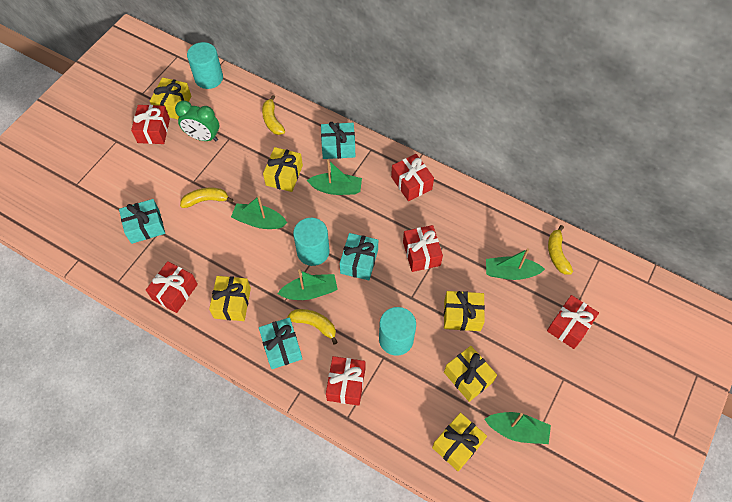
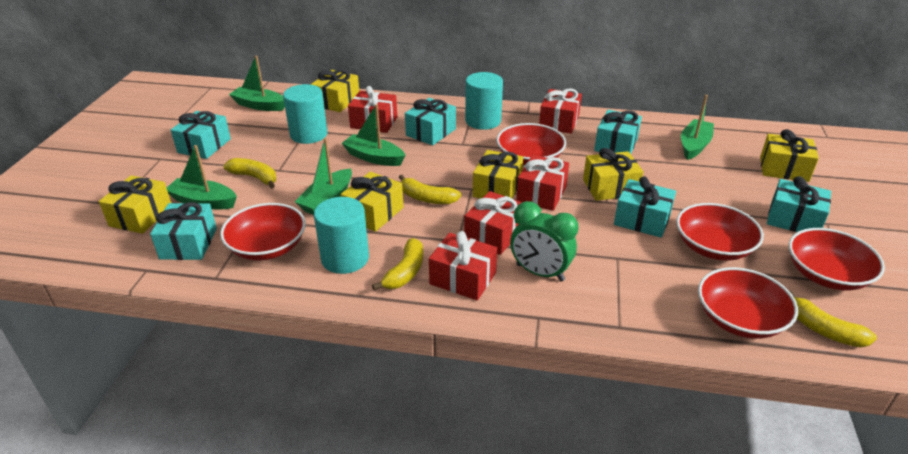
red bowl: none = 0 -> [220,203,306,260] [496,123,566,165] [676,203,764,261] [698,267,798,339] [789,228,885,291] = 5
red gift: [131,105,170,144] [146,261,198,313] [326,356,365,406] [391,154,434,201] [403,225,443,272] [547,295,599,349] = 6 -> [348,86,397,133] [429,231,497,300] [464,191,522,255] [516,155,569,211] [539,88,582,134] = 5
turquoise gift: [119,199,165,244] [259,317,302,369] [321,122,355,159] [340,233,378,280] = 4 -> [150,202,217,260] [171,111,231,159] [405,98,456,145] [594,110,642,154] [614,176,676,238] [767,176,831,232] = 6

